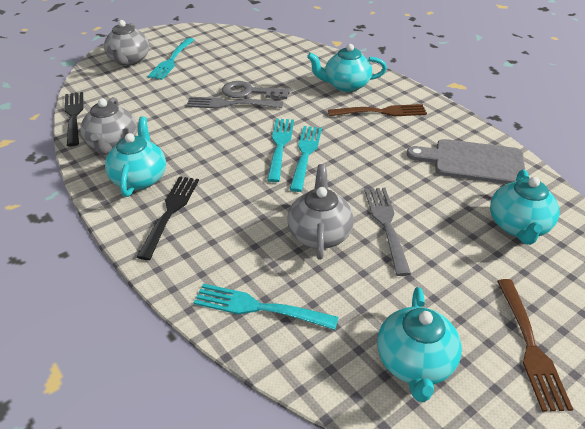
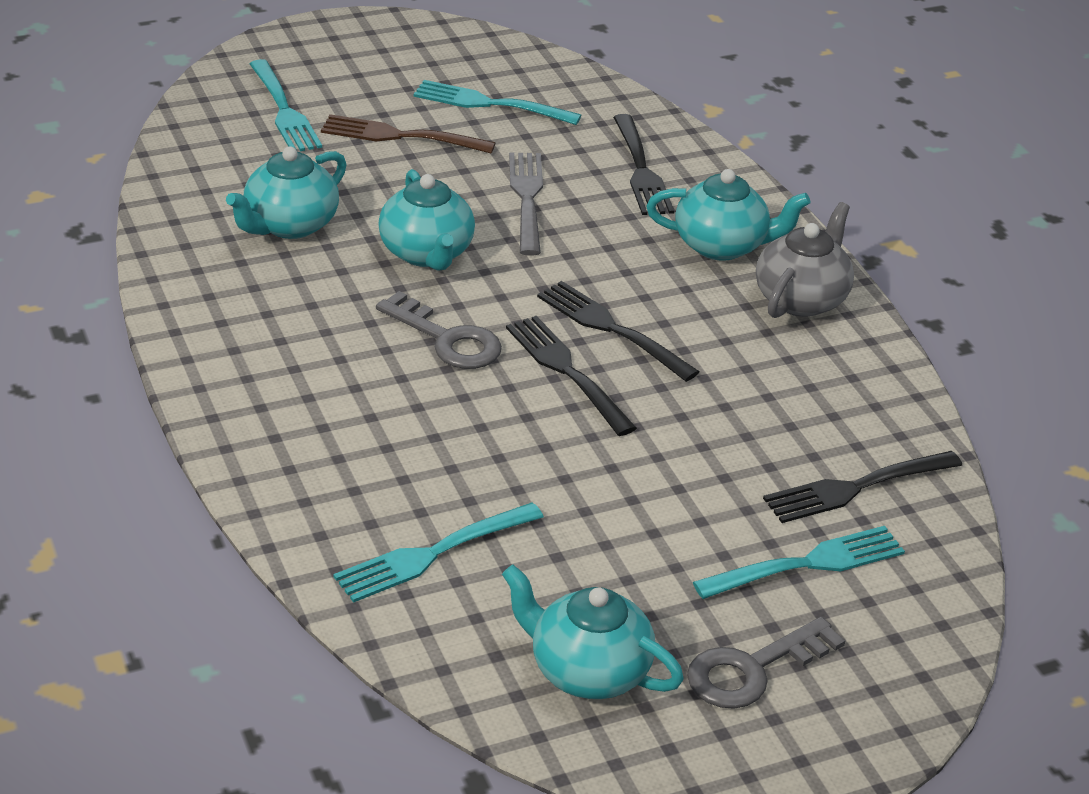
black fork: [64,92,83,146] [137,176,199,260] = 2 -> [506,316,637,436] [537,281,700,382] [613,114,674,215] [763,451,962,523] = 4
brown fork: [328,104,427,116] [497,279,573,412] = 2 -> [321,114,495,154] = 1
grey cutting board: [407,139,525,184] = 1 -> none = 0
grey fork: [186,97,283,108] [364,188,411,276] = 2 -> [509,152,543,256] = 1
grey key: [222,81,290,99] = 1 -> [376,291,502,369] [687,617,845,709] = 2
grey teapot: [80,97,137,155] [104,20,149,66] [287,164,354,260] = 3 -> [756,202,854,318] = 1

